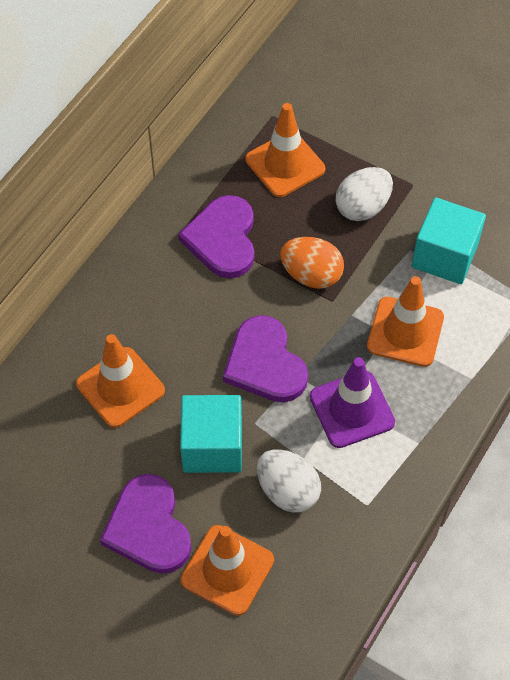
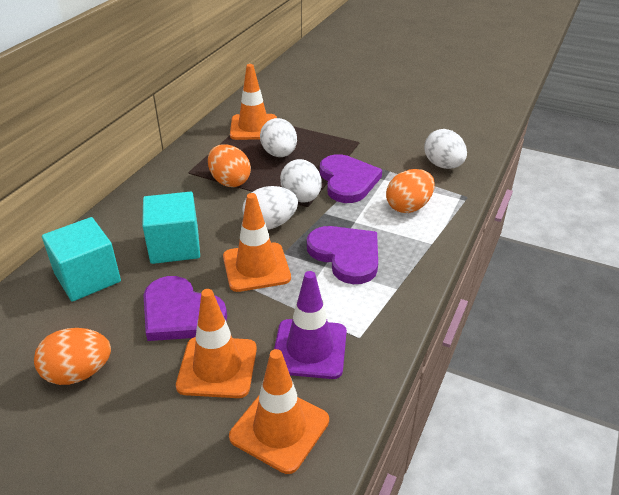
orange egg: [280,237,344,289] = 1 -> [34,328,111,385] [208,144,251,187] [386,169,435,213] = 3
white egg: [257,449,321,513] [336,167,393,221] = 2 -> [242,186,298,230] [260,118,297,157] [280,159,322,203] [424,129,467,169] = 4

